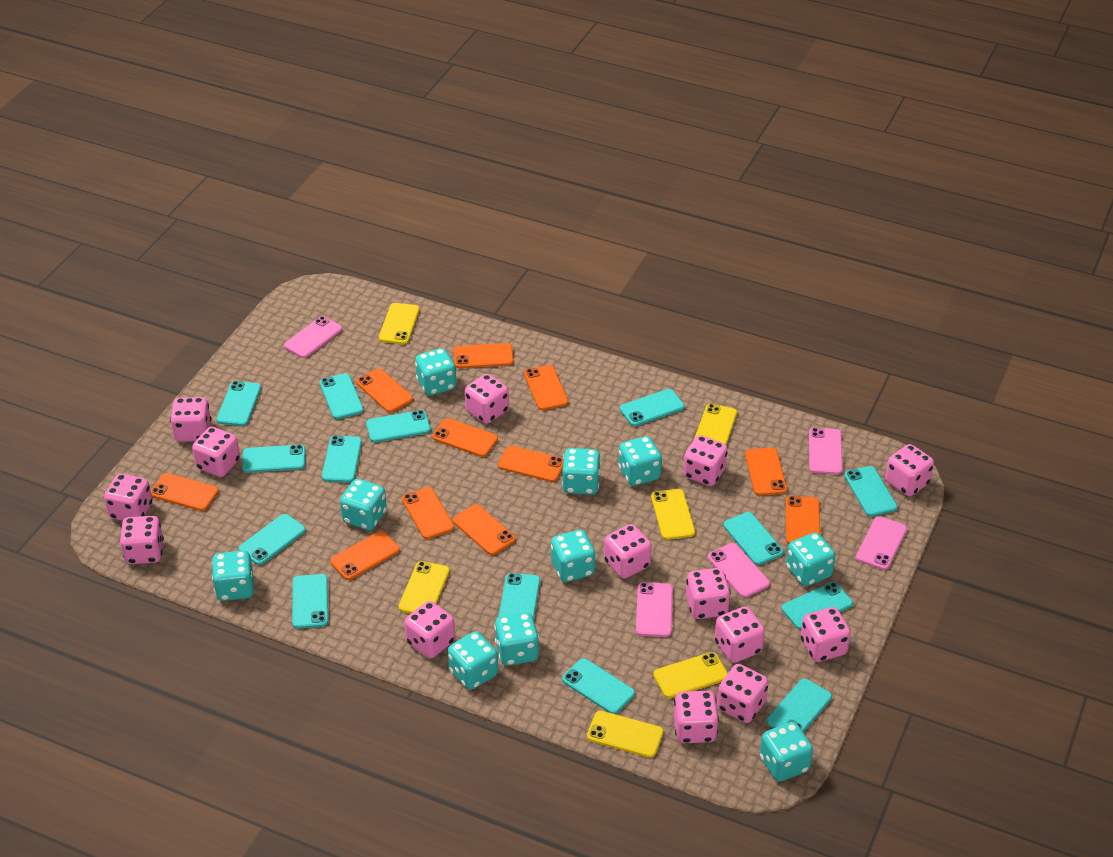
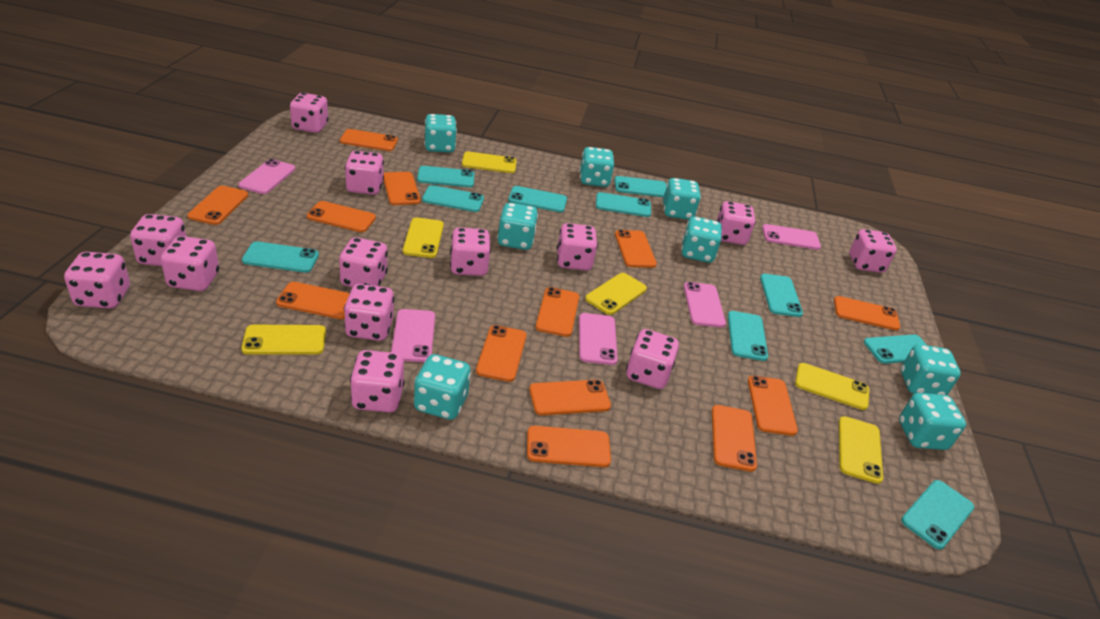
orange phone: [151,473,219,511] [330,531,400,580] [356,368,413,413] [402,487,454,539] [432,418,498,457] [453,504,516,555] [454,343,514,368] [498,446,564,482] [524,365,568,410] [745,448,787,496] [786,496,820,544] = 11 -> [187,186,248,225] [276,282,349,319] [307,201,376,232] [340,129,398,151] [383,172,421,205] [476,325,527,382] [527,426,611,467] [529,380,611,415] [536,287,579,337] [615,230,657,268] [712,405,757,472] [748,376,798,436] [834,296,900,331] = 13
pink dice: [104,474,152,521] [120,516,164,564] [170,397,211,442] [192,427,240,477] [405,601,455,659] [465,374,509,424] [604,524,652,579] [674,691,719,743] [683,435,728,486] [686,568,731,619] [715,606,765,663] [717,664,768,723] [801,607,851,662] [885,444,934,496] = 14 -> [64,252,130,309] [130,214,186,266] [161,236,219,291] [290,93,328,133] [339,237,388,287] [344,284,394,341] [345,151,384,195] [350,350,405,412] [450,227,491,276] [557,223,598,270] [626,329,679,389] [716,201,756,245] [849,229,897,273] = 13
turquoise dice: [212,550,254,601] [340,479,387,530] [415,348,457,396] [448,631,498,690] [494,612,539,666] [551,530,596,582] [562,448,601,495] [618,436,662,486] [760,722,813,782] [786,532,836,586] = 10 -> [414,354,471,420] [424,114,457,153] [497,203,538,250] [580,147,614,187] [663,178,701,220] [681,216,722,263] [899,393,966,450] [901,344,961,395] = 8
turquoise phone: [217,381,261,426] [239,514,306,565] [242,445,305,473] [292,574,328,629] [319,373,364,419] [322,436,362,483] [366,410,431,443] [498,573,540,619] [562,658,635,714] [620,389,684,426] [724,512,784,565] [767,679,832,733] [782,582,853,630] [844,466,898,517] = 14 -> [242,241,319,273] [417,166,475,187] [422,185,484,212] [508,186,567,212] [596,192,651,217] [614,176,666,197] [728,311,768,361] [760,274,803,317] [864,334,927,364] [901,480,975,550] = 10

